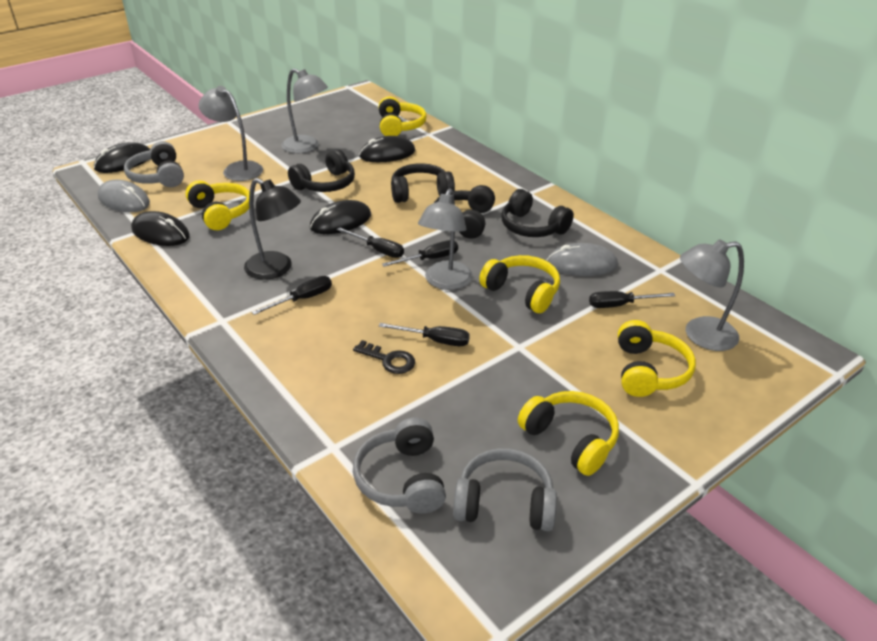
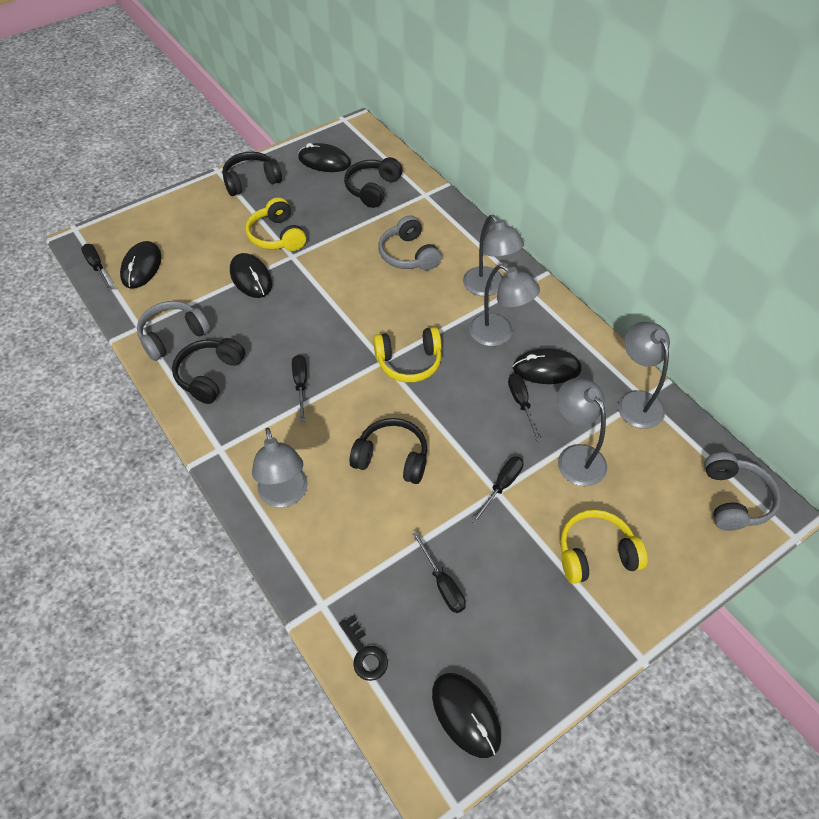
black lamp: [244,178,301,280] = 1 -> none = 0
black mouse: [94,142,150,173] [131,211,190,246] [310,200,371,234] [359,136,415,162] = 4 -> [120,241,162,289] [230,253,272,298] [298,143,351,172] [432,673,501,758] [513,348,582,384] = 5
grey lamp: [198,86,263,181] [281,68,328,153] [418,188,473,290] [680,239,744,351] = 4 -> [252,428,308,507] [463,215,524,296] [469,264,540,346] [557,378,607,486] [618,322,670,429] = 5
grey mouse: [98,180,150,212] [547,243,618,276] = 2 -> none = 0
yellow headphones: [186,180,250,230] [379,96,427,136] [479,255,560,313] [518,391,619,476] [618,320,696,397] = 5 -> [246,197,306,251] [373,327,442,383] [560,510,648,584] = 3

